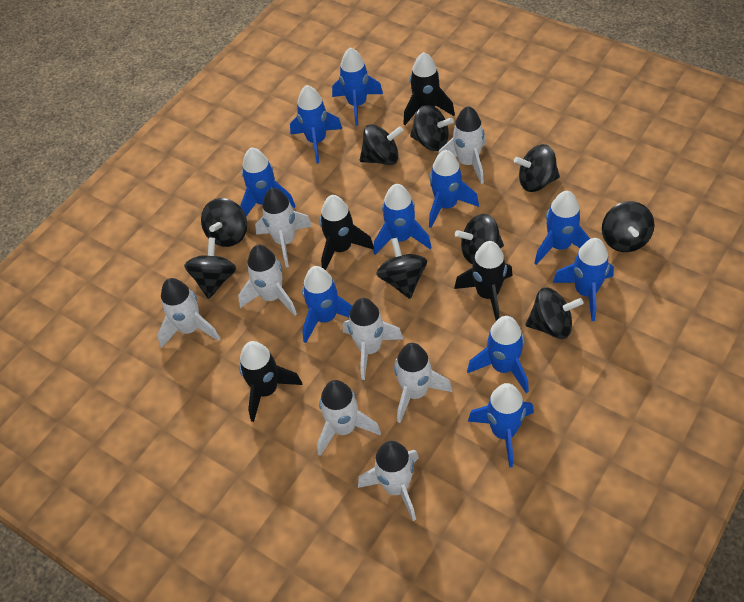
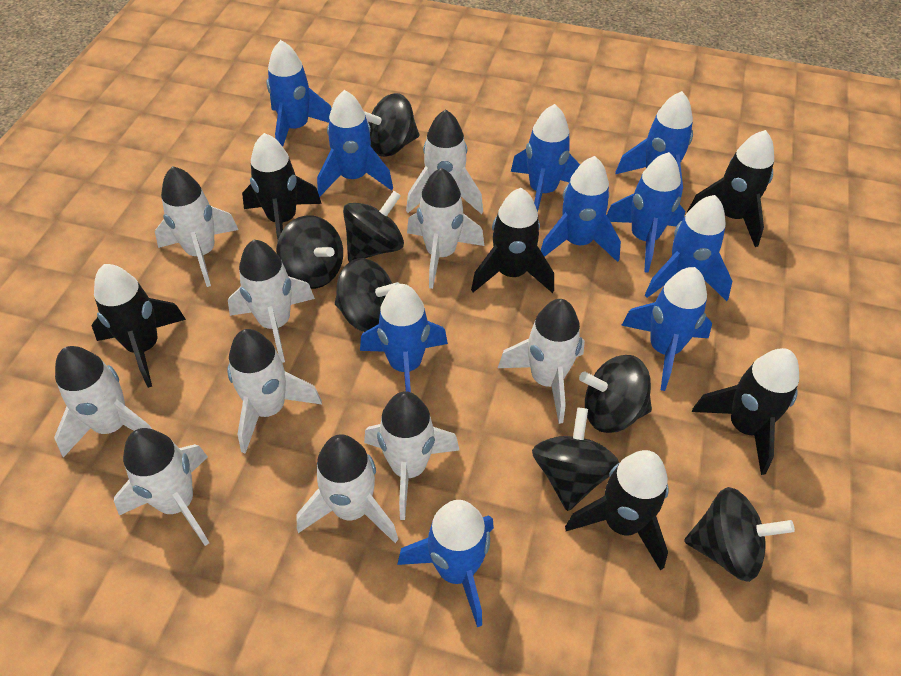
black rocket: [239,341,302,422] [320,195,374,270] [403,52,455,125] [454,241,513,321] = 4 -> [91,264,186,388] [242,133,322,239] [471,188,554,293] [565,450,669,571] [687,130,774,247] [692,348,799,475] = 6
black spinning top: [184,238,236,299] [201,198,247,247] [360,124,403,165] [376,238,427,299] [410,105,454,151] [455,214,504,264] [514,144,560,192] [526,287,584,339] [602,201,655,252] = 9 -> [276,215,343,289] [335,258,400,332] [343,191,404,262] [364,93,420,157] [532,407,619,511] [579,355,652,433] [684,487,795,582] = 7
white rocket: [157,278,220,348] [238,245,297,315] [255,188,312,268] [317,380,381,456] [343,298,403,380] [358,441,419,521] [394,343,452,423] [438,106,486,184] = 8 -> [54,346,152,457] [114,428,209,546] [155,166,238,287] [227,329,322,454] [228,240,315,363] [296,434,398,543] [364,392,459,520] [406,109,483,214] [407,168,484,289] [498,299,585,424] = 10

